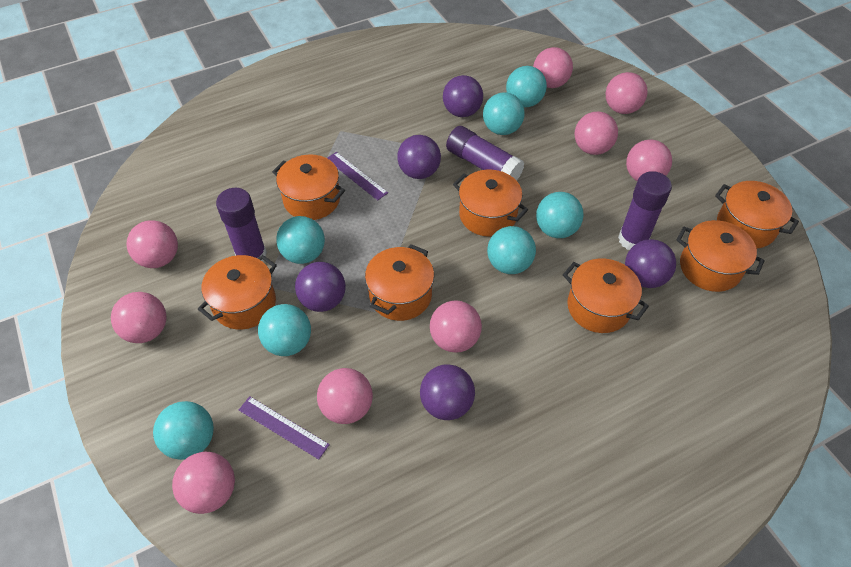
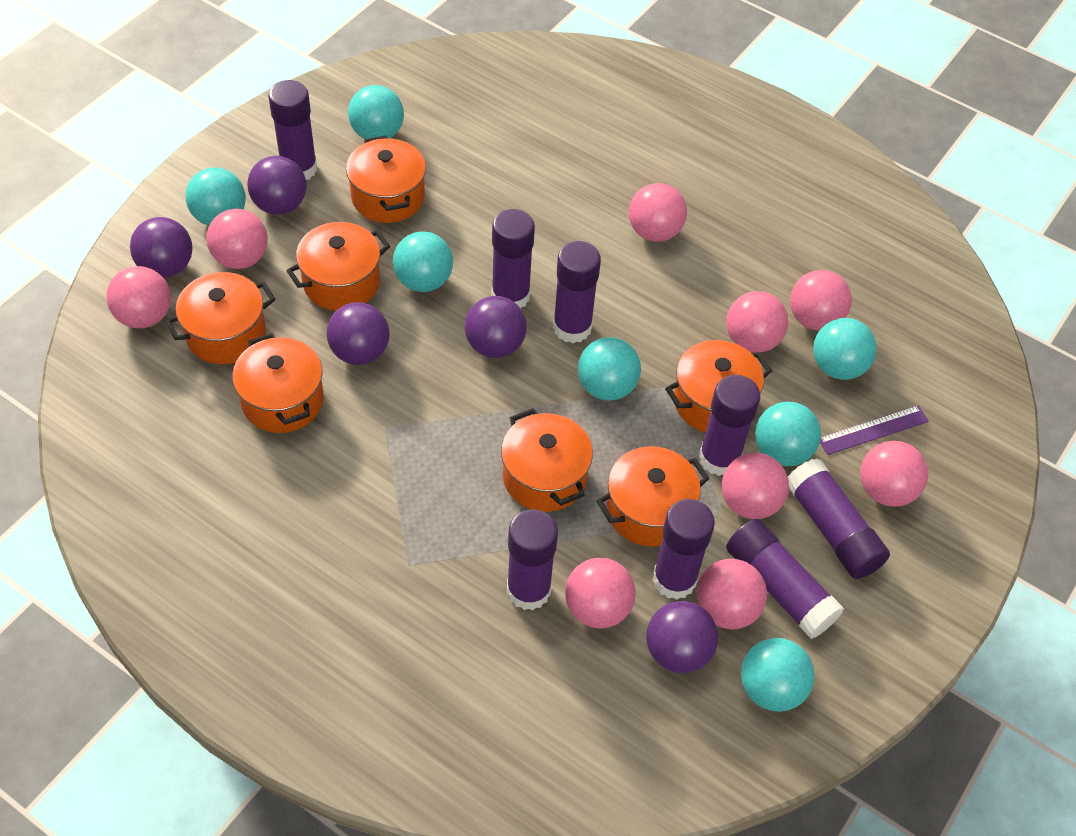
purple glue stick: [216,188,267,262] [446,126,525,181] [618,171,672,250] = 3 -> [268,80,317,180] [491,209,535,308] [507,509,558,610] [553,241,601,343] [653,499,715,600] [699,375,760,476] [726,519,844,639] [788,458,890,579] = 8
purple ruler: [239,396,330,459] [327,152,388,200] = 2 -> [820,406,929,455] = 1

